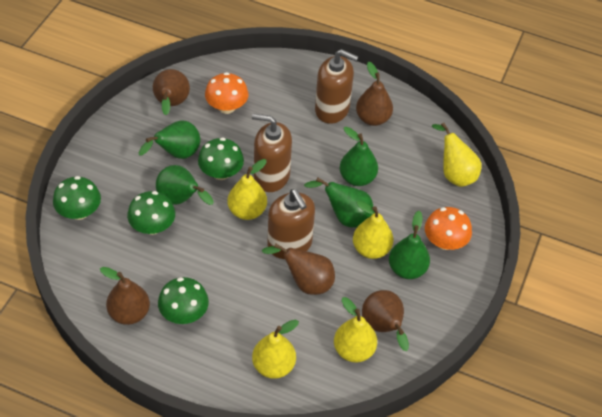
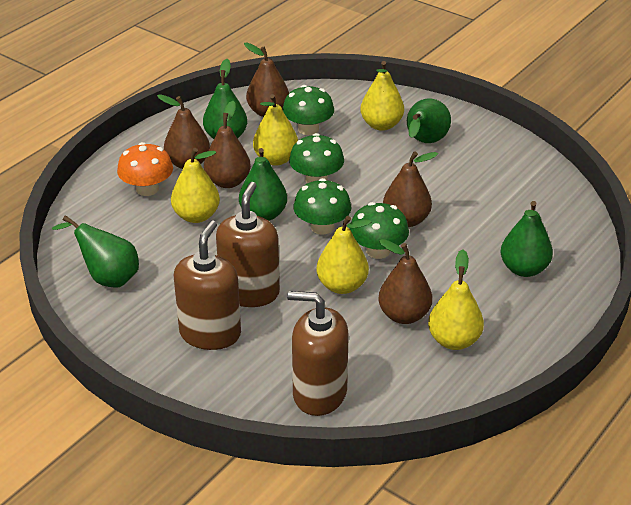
orange mushroom: [205,72,248,114] [425,207,472,250] = 2 -> [117,142,173,196] = 1

